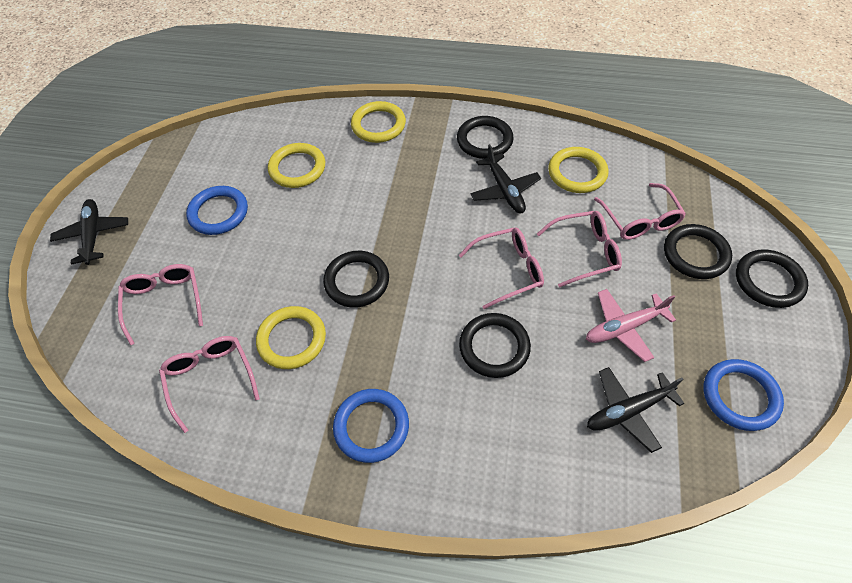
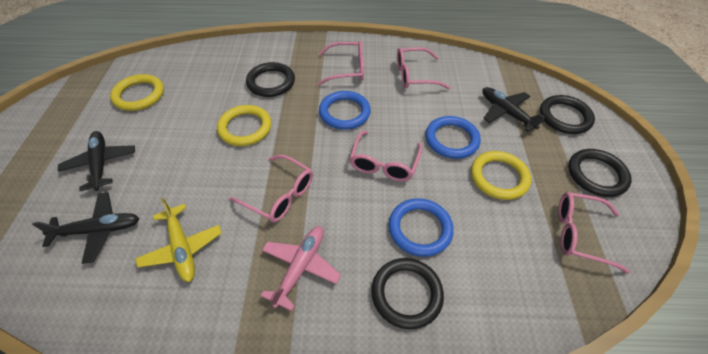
black ring: [323,251,389,308] [457,116,513,159] [459,313,531,378] [664,224,732,279] [736,249,808,308] = 5 -> [246,62,295,97] [371,258,444,329] [540,95,595,134] [568,149,632,197] = 4
yellow plane: none = 0 -> [135,198,222,282] = 1
yellow ring: [256,306,326,369] [268,143,325,188] [351,101,406,143] [548,147,608,193] = 4 -> [110,74,164,111] [217,105,272,146] [471,151,531,200] = 3

